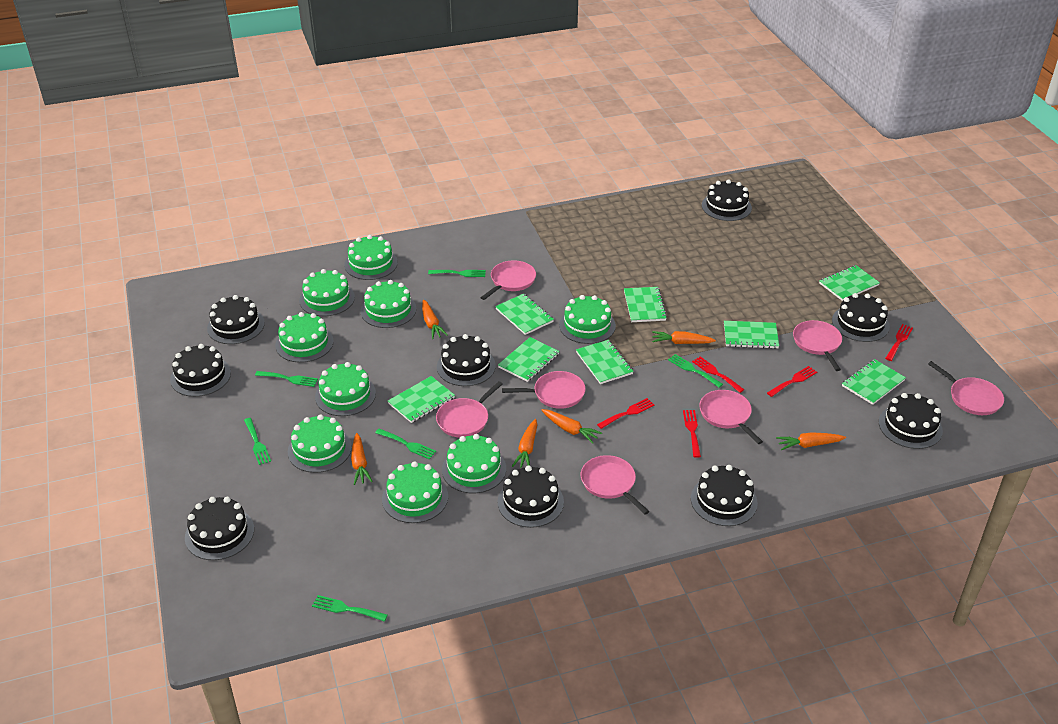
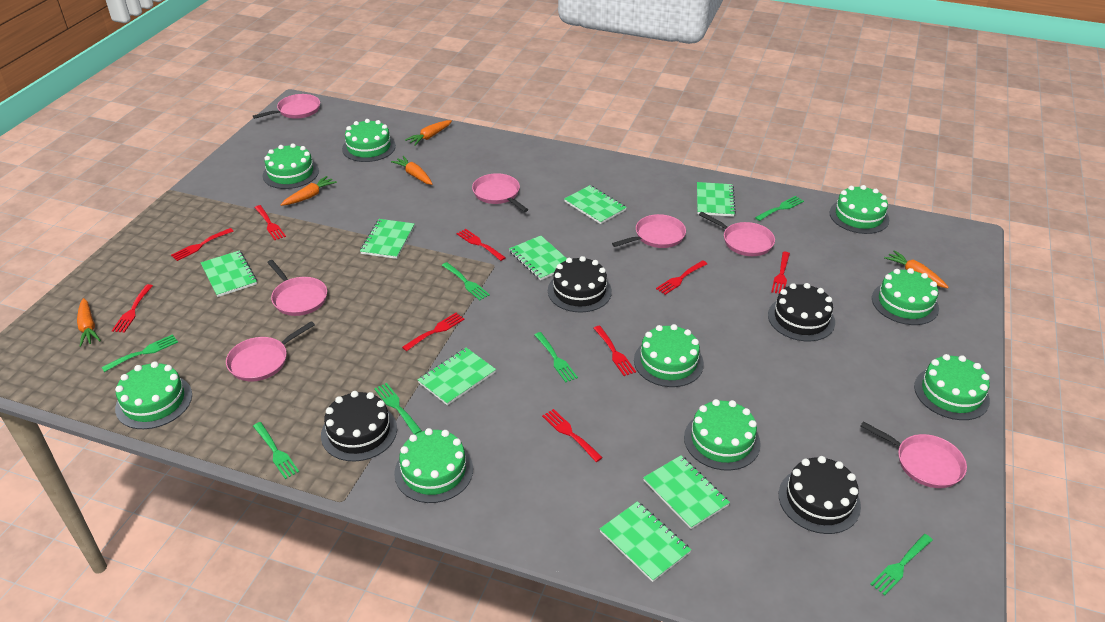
black cake: [170,344,231,397] [185,497,254,560] [207,295,265,344] [437,334,496,386] [498,465,564,528] [691,465,758,526] [702,180,752,221] [832,293,890,342] [879,393,943,449] = 9 -> [321,391,397,461] [548,256,612,313] [768,283,835,341] [779,456,861,534] = 4
green fork: [244,418,271,465] [255,371,318,387] [312,595,388,622] [375,428,436,459] [428,270,486,277] [668,354,723,388] = 6 -> [101,334,178,372] [253,422,299,479] [374,383,422,435] [442,262,490,300] [534,332,578,383] [755,196,804,221] [870,534,933,595] = 7
orange carrot: [351,433,373,485] [422,300,448,339] [512,419,537,468] [541,409,602,444] [652,331,716,344] [776,432,846,450] = 6 -> [77,298,101,347] [281,176,337,206] [391,156,432,185] [405,120,452,145] [884,250,949,288] = 5
red fork: [597,398,655,429] [683,410,701,458] [692,356,744,393] [767,366,817,397] [885,324,913,361] = 5 -> [112,284,153,333] [171,228,234,261] [254,205,286,240] [402,313,465,351] [457,229,506,261] [542,409,603,462] [594,326,636,376] [656,260,707,295] [771,252,790,294] = 9

